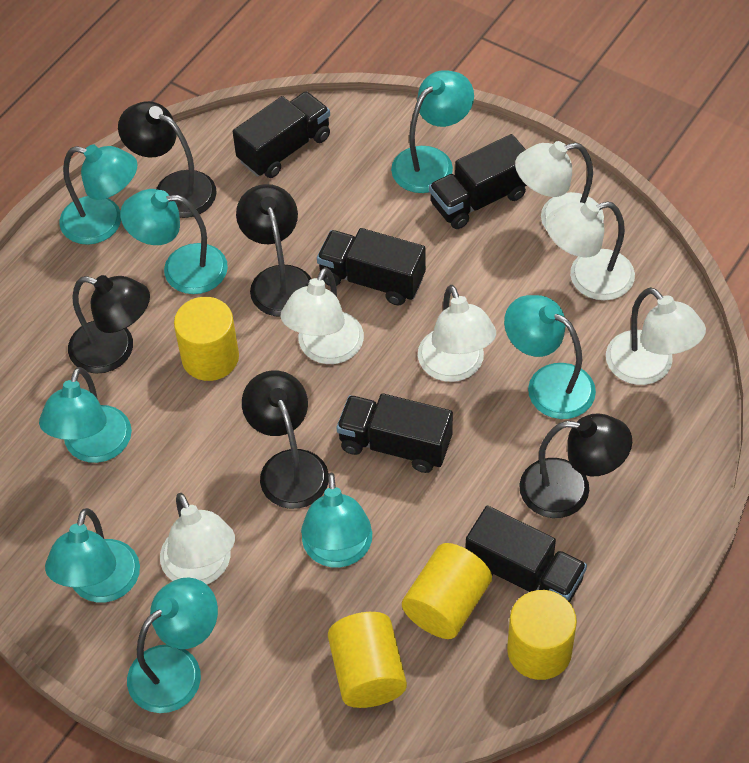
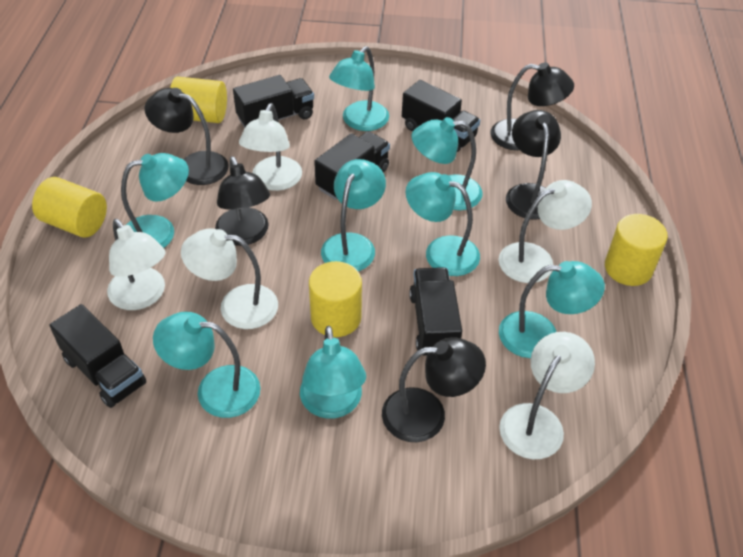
white lamp: [160,493,235,585] [281,267,364,364] [418,285,496,382] [515,141,604,230] [546,200,635,300] [606,287,706,385] = 6 -> [107,219,165,310] [181,228,278,329] [239,103,302,191] [499,180,592,283] [499,332,595,459] = 5

